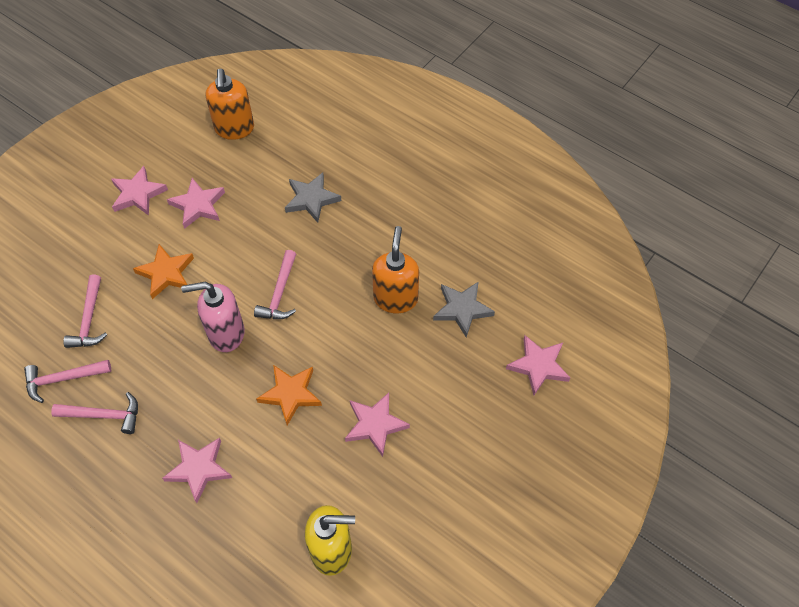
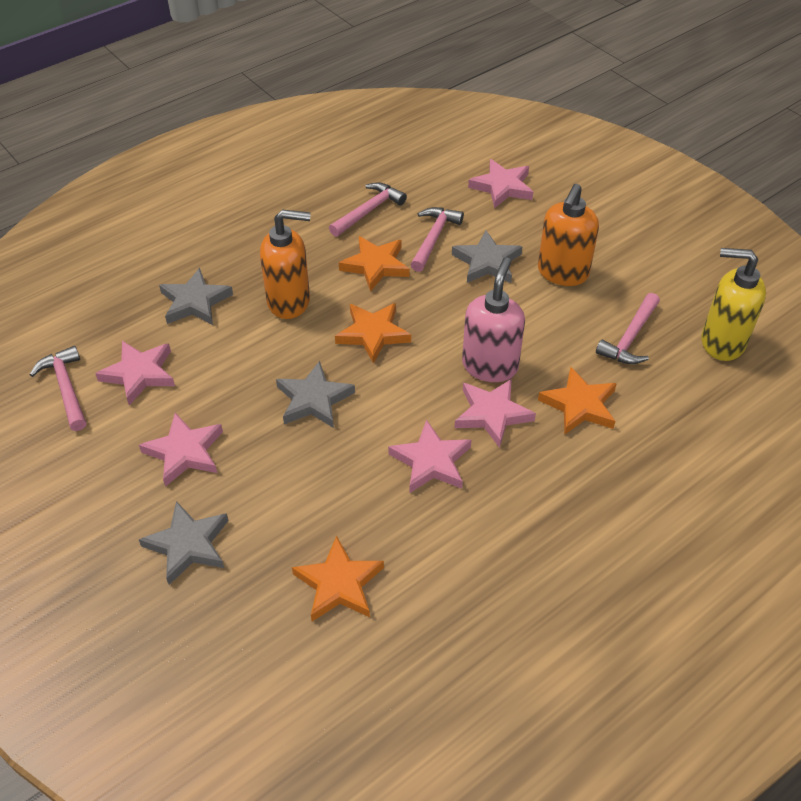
grey star: [285,172,341,223] [433,281,495,338] = 2 -> [139,501,229,585] [159,268,233,325] [276,361,355,428] [452,230,522,283] = 4
orange star: [133,244,194,299] [256,365,322,425] = 2 -> [292,536,384,621] [335,303,411,364] [339,236,410,292] [538,367,617,435] = 4

